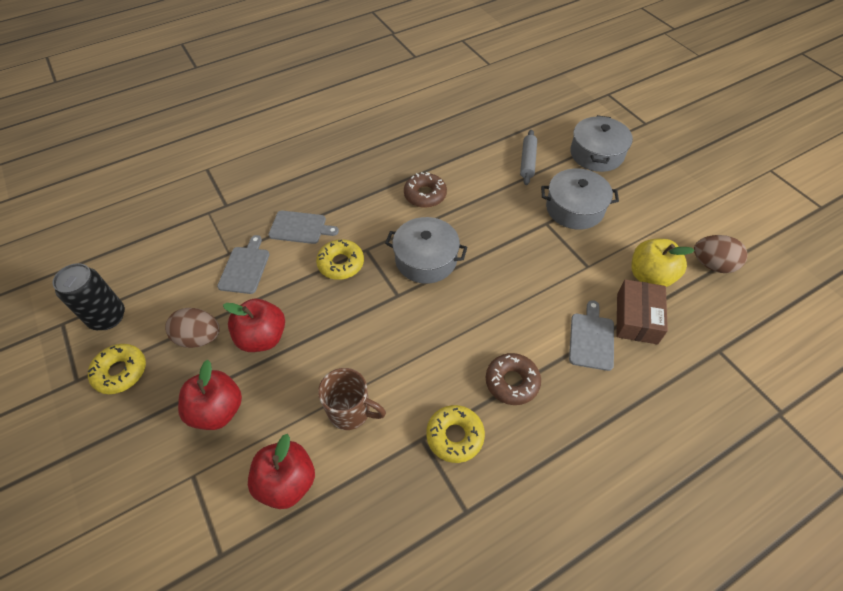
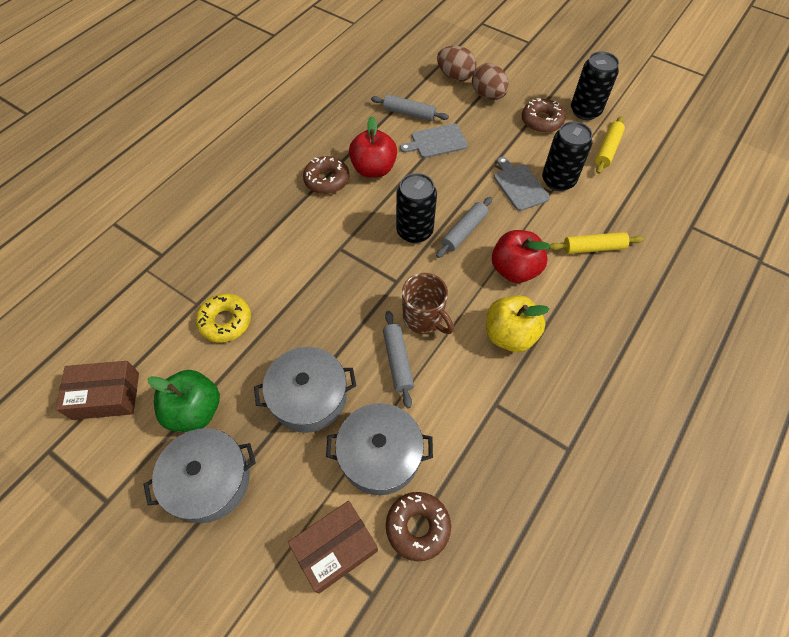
black can: [52,263,125,330] = 1 -> [396,173,437,243] [542,121,592,191] [571,51,619,120] = 3
brown box: [616,279,668,345] = 1 -> [56,361,139,420] [288,501,378,593] = 2
brown donut: [404,172,447,208] [486,353,541,405] = 2 -> [303,156,349,194] [386,492,451,561] [522,98,565,133] = 3
green apple: none = 0 -> [147,370,220,432] = 1
grey cutting board: [217,235,269,294] [268,210,339,244] [569,300,614,371] = 3 -> [400,123,468,158] [494,157,550,211] = 2
grey rolling pin: [520,130,537,185] = 1 -> [371,95,449,121] [383,311,414,408] [436,197,492,258] = 3
red apple: [178,360,242,430] [223,299,285,352] [248,434,315,509] = 3 -> [349,116,397,178] [492,230,551,283] = 2
yellow donut: [88,344,146,394] [316,239,364,280] [426,405,485,463] = 3 -> [196,293,251,343] = 1
yellow rolling pin: none = 0 -> [549,232,644,254] [595,116,625,174] = 2

